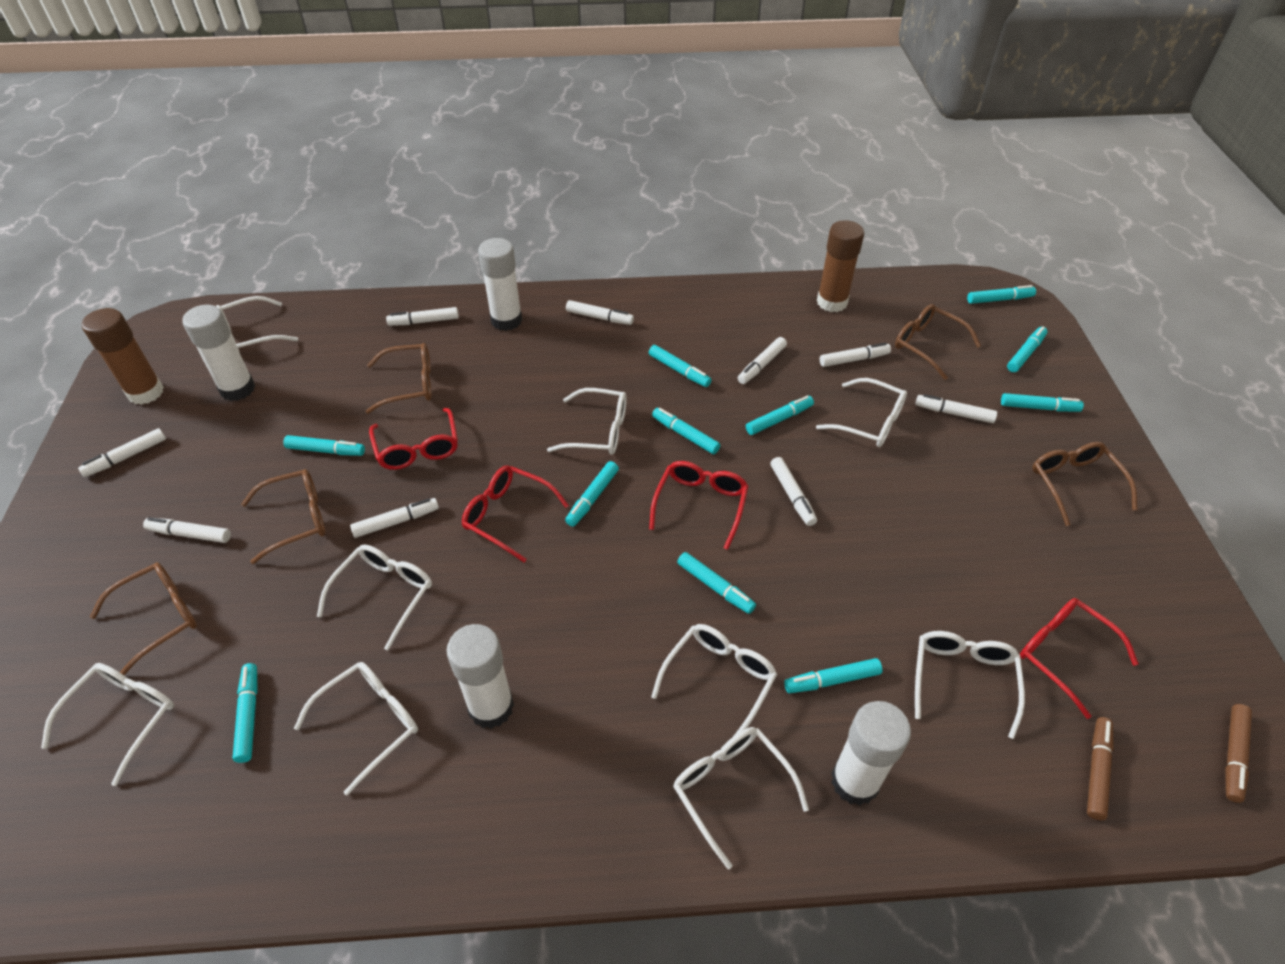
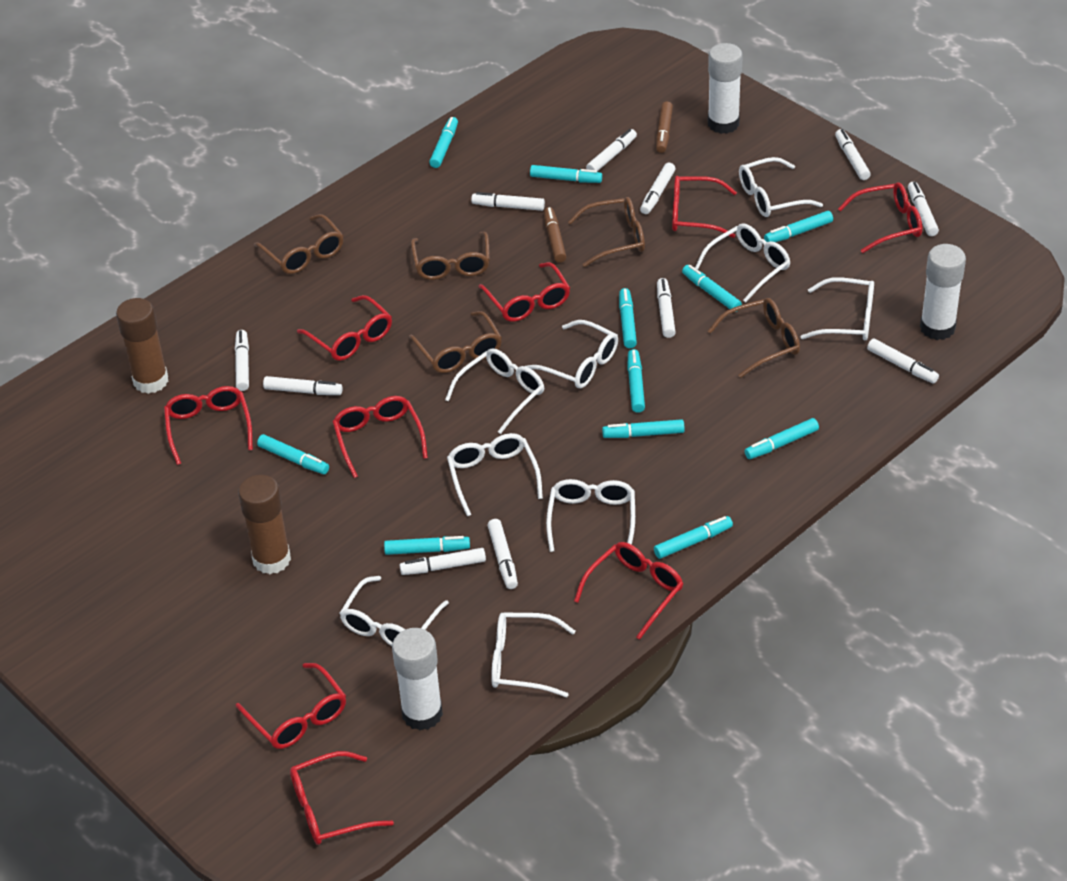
red glasses: [369,408,458,470] [462,465,569,562] [649,461,748,550] [1020,598,1139,719] = 4 -> [164,386,253,465] [236,663,346,749] [290,751,394,845] [297,295,392,361] [333,396,428,478] [478,262,570,322] [574,542,683,640] [672,176,737,238] [838,182,922,253] = 9
white glue stick: [182,305,255,401] [446,624,514,729] [478,238,522,331] [831,701,911,806] = 4 -> [392,628,443,730] [708,43,743,134] [920,244,966,340] = 3
white marker: [78,428,166,477] [143,517,231,543] [350,498,439,538] [386,307,459,326] [566,300,634,325] [738,337,787,384] [770,457,817,526] [820,343,891,367] [915,394,997,423] = 9 -> [235,330,249,391] [263,376,342,395] [400,548,486,575] [471,192,545,211] [488,519,518,589] [586,129,637,171] [640,163,675,214] [657,278,676,338] [835,129,871,180] [867,339,939,383] [908,181,939,236] = 11

